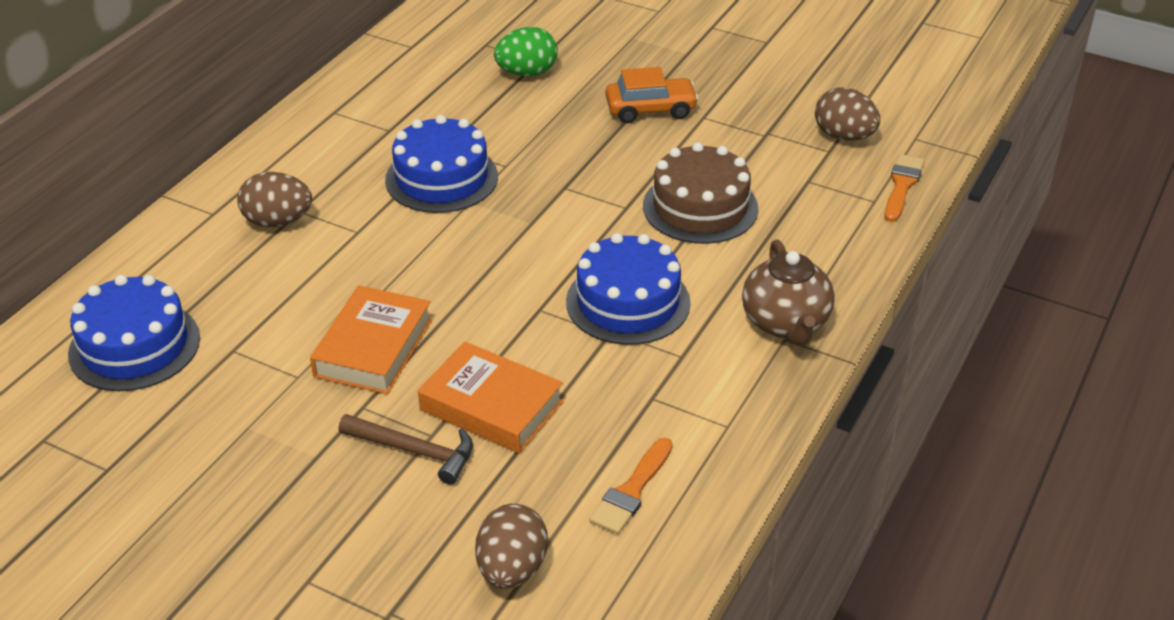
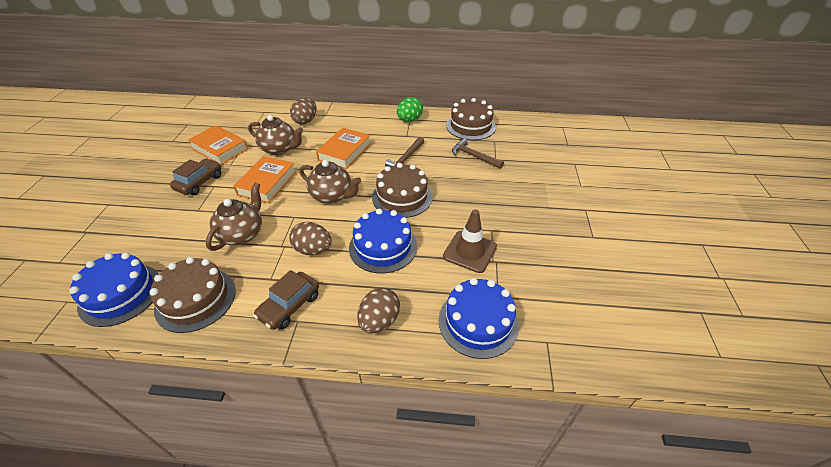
brown cake: [643,142,758,244] = 1 -> [149,257,236,333] [372,163,433,218] [446,98,496,140] = 3
brown car: none = 0 -> [170,158,221,195] [253,270,319,330] = 2
brown hammer: [339,414,473,485] = 1 -> [385,137,424,167] [452,138,504,169] = 2
brown teapot: [742,240,835,346] = 1 -> [206,182,262,251] [248,115,303,155] [299,160,361,204] = 3
brown traffic cone: none = 0 -> [443,209,497,273] = 1
orange book: [310,285,432,394] [418,341,563,453] = 2 -> [188,125,248,165] [233,156,296,203] [316,128,371,169] = 3
orange brush: [589,438,673,534] [884,154,925,222] = 2 -> none = 0
orange car: [606,67,699,123] = 1 -> none = 0

